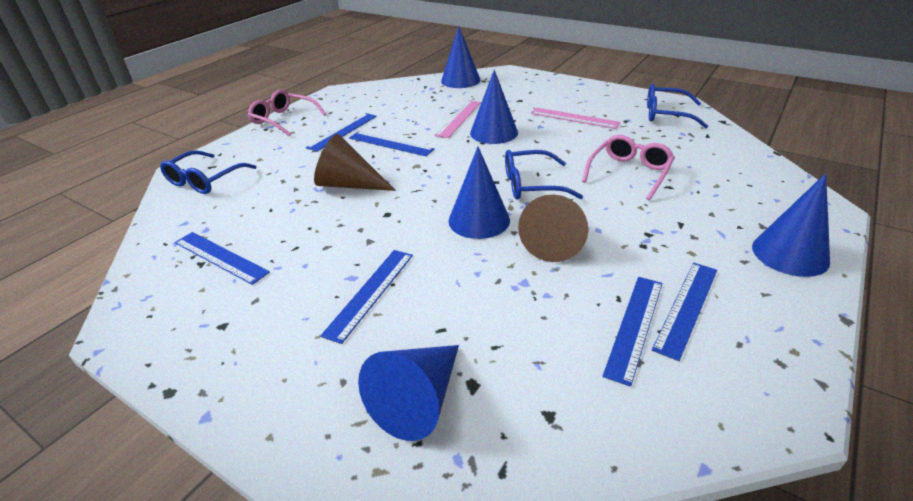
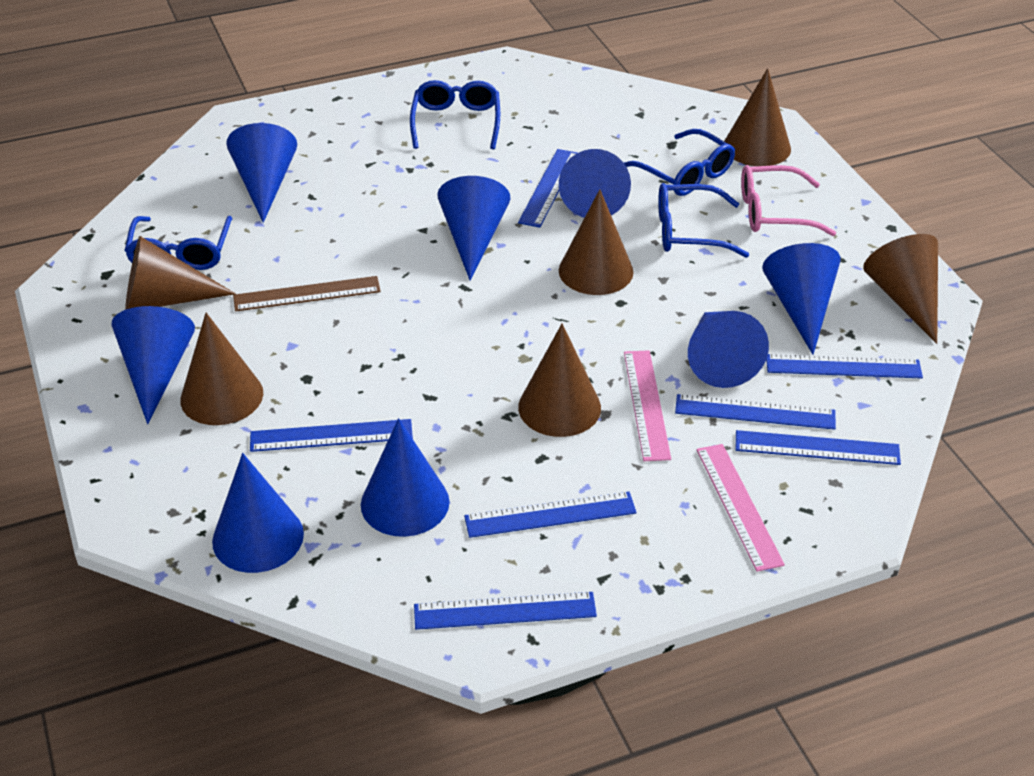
blue cone: [358,345,459,441] [441,26,481,88] [448,147,510,239] [470,70,518,144] [752,173,830,277] = 5 -> [112,306,195,424] [212,453,304,573] [226,123,297,223] [361,418,450,537] [437,176,510,281] [559,149,631,218] [688,311,769,388] [762,243,841,355] = 8
blue glasses: [160,150,257,194] [505,150,583,200] [647,84,708,128] = 3 -> [124,216,232,270] [410,80,500,149] [624,129,735,196] [658,183,749,258] = 4
blue ruler: [175,232,270,285] [305,113,377,152] [320,250,413,344] [349,131,435,156] [602,277,662,387] [652,263,717,361] = 6 -> [250,419,413,452] [414,592,597,630] [464,492,637,538] [518,149,578,228] [675,394,836,430] [736,430,901,465] [766,354,923,378] = 7
brown cone: [314,134,396,191] [518,194,588,262] = 2 -> [125,236,236,310] [180,313,263,425] [518,324,601,437] [559,189,634,295] [724,68,791,166] [863,234,938,344] = 6
brown ruler: none = 0 -> [233,276,381,311] = 1
pink glasses: [248,89,326,136] [582,135,675,200] = 2 -> [741,165,836,236] = 1

